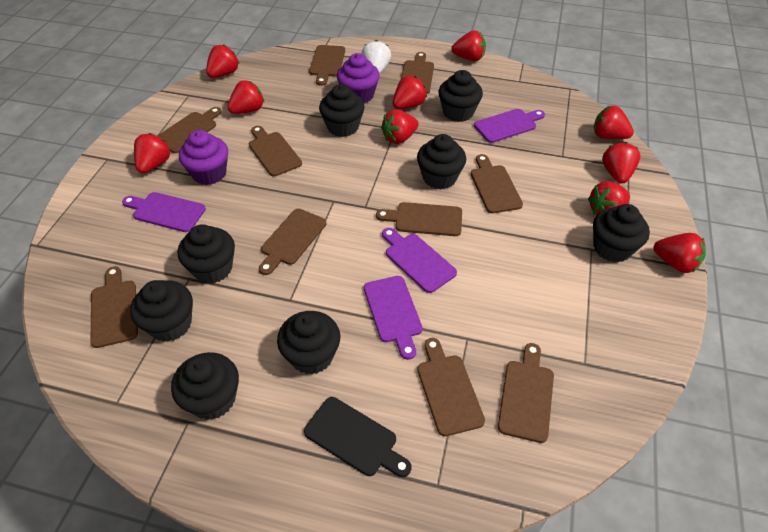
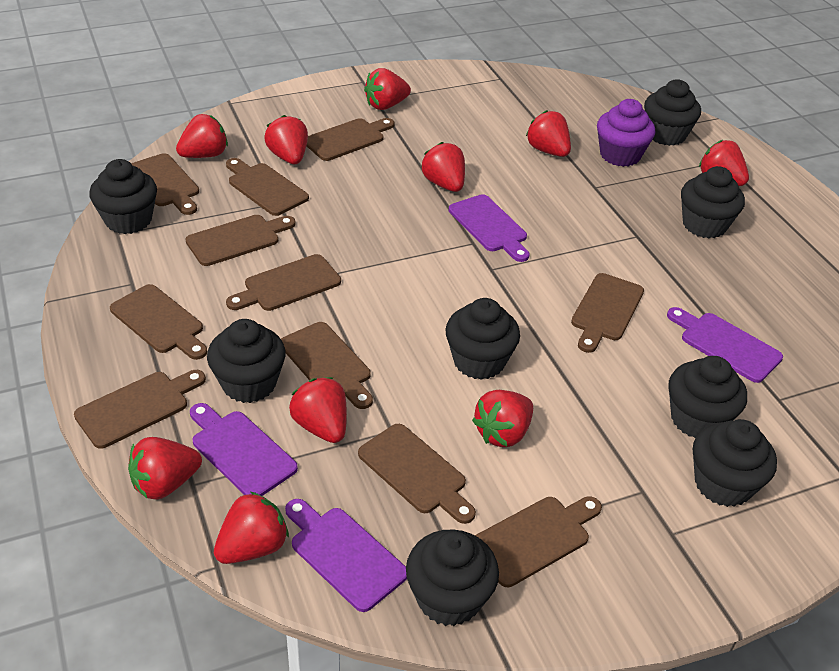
black cutting board: [304,397,412,477] = 1 -> none = 0
brown cutting board: [91,266,138,348] [158,107,222,153] [249,126,302,177] [259,209,326,275] [309,45,345,86] [376,202,462,236] [401,52,434,94] [417,338,485,436] [471,154,523,213] [498,343,554,443] = 10 -> [74,370,206,449] [110,284,207,360] [131,153,199,215] [186,215,296,266] [226,158,309,216] [226,254,341,311] [281,322,373,409] [307,118,394,161] [358,424,476,524] [475,496,602,587] [571,273,644,353] = 11
purple cupcake: [179,130,228,185] [337,53,380,104] = 2 -> [597,99,655,167] = 1
white strawberry: [361,40,391,74] = 1 -> none = 0

